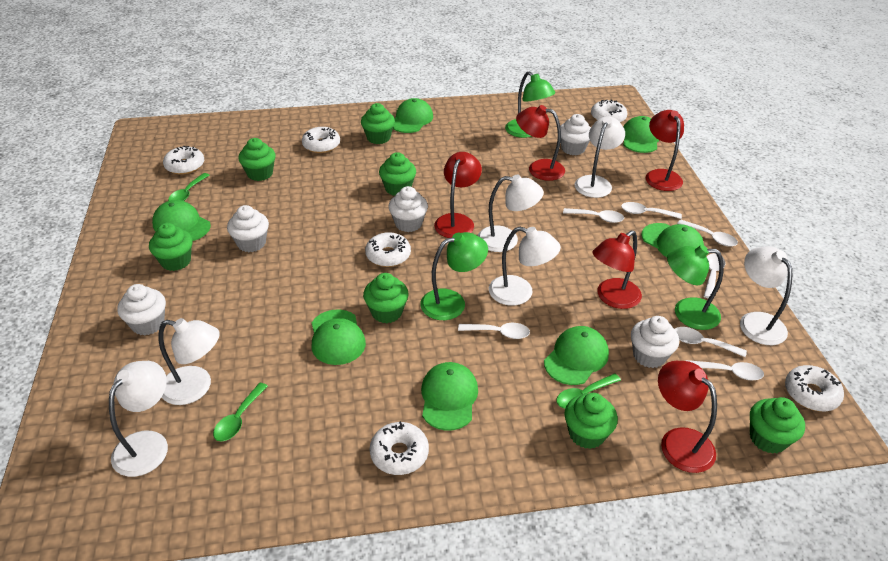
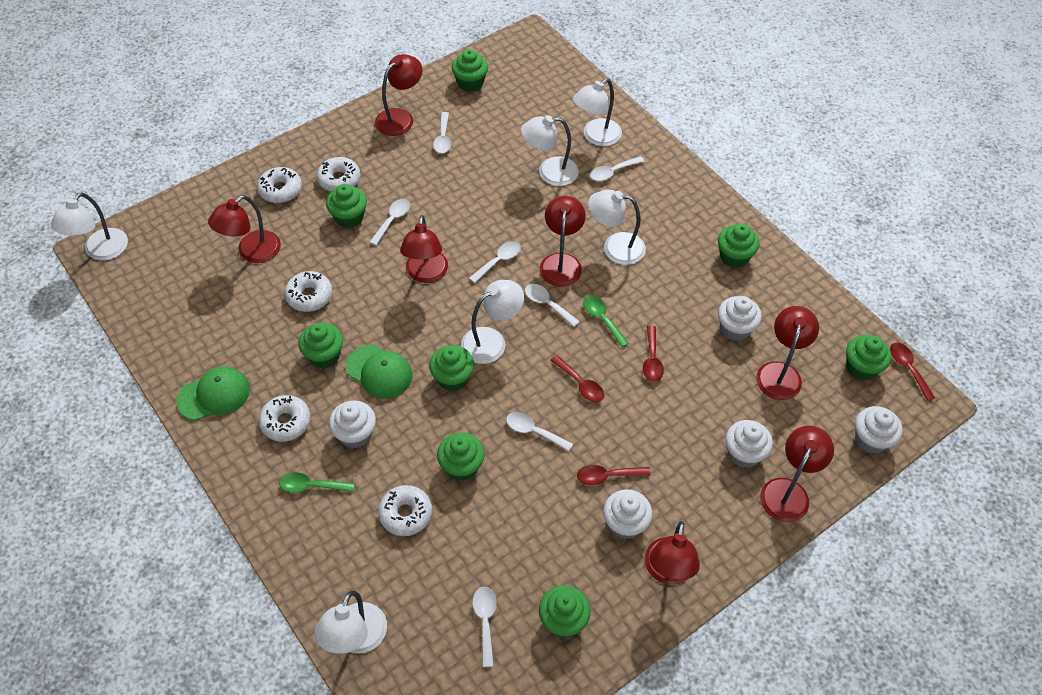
green cap: [152,200,211,241] [312,309,366,365] [393,98,433,133] [421,362,478,431] [544,326,609,385] [623,116,659,153] [641,223,704,257] = 7 -> [176,367,250,420] [346,344,412,399] = 2
green cupcake: [149,223,193,271] [238,138,276,181] [361,103,395,144] [363,273,409,323] [379,152,416,196] [564,393,618,449] [750,397,805,454] = 7 -> [298,323,343,368] [326,184,367,228] [429,345,474,391] [437,432,485,481] [451,49,488,92] [539,585,591,637] [718,223,759,268] [846,335,891,380] = 8
green lamp: [420,232,488,320] [505,71,555,138] [667,245,724,330] = 3 -> none = 0
green spoon: [168,173,209,201] [213,383,268,442] [556,373,621,409] = 3 -> [279,472,355,493] [583,296,629,347] = 2
red lamp: [434,152,482,238] [516,105,565,181] [592,230,642,309] [646,110,684,191] [658,361,717,473] = 5 -> [208,195,281,263] [375,54,423,136] [400,215,448,283] [540,196,586,287] [645,521,700,585] [756,306,819,400] [760,426,834,522] = 7
red spoon: none = 0 -> [551,355,604,402] [577,465,651,485] [643,325,664,382] [890,343,935,401] = 4
white donut: [163,145,204,175] [302,127,340,153] [365,232,411,267] [370,421,429,475] [591,99,628,123] [785,365,844,412] = 6 -> [257,167,302,203] [259,395,311,442] [285,271,332,312] [317,157,361,192] [378,485,432,536] = 5

